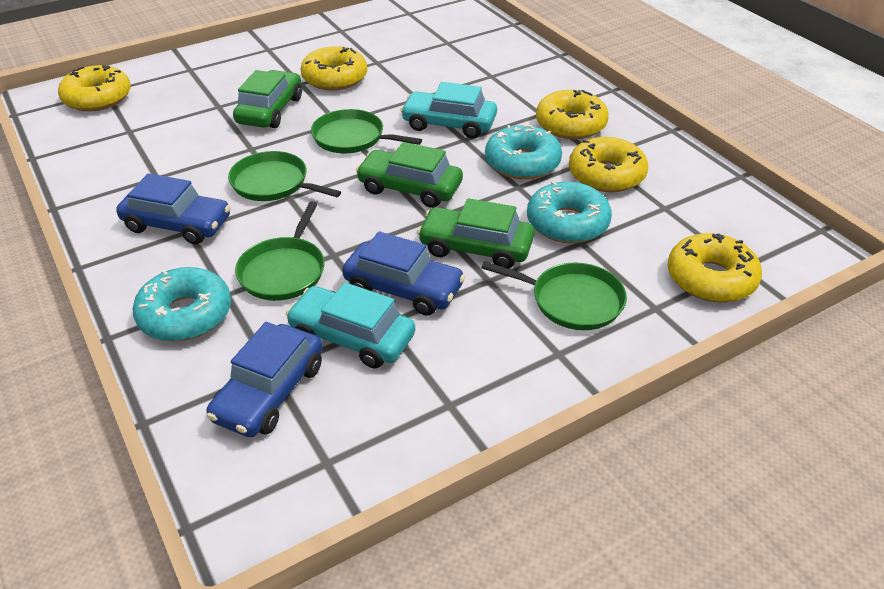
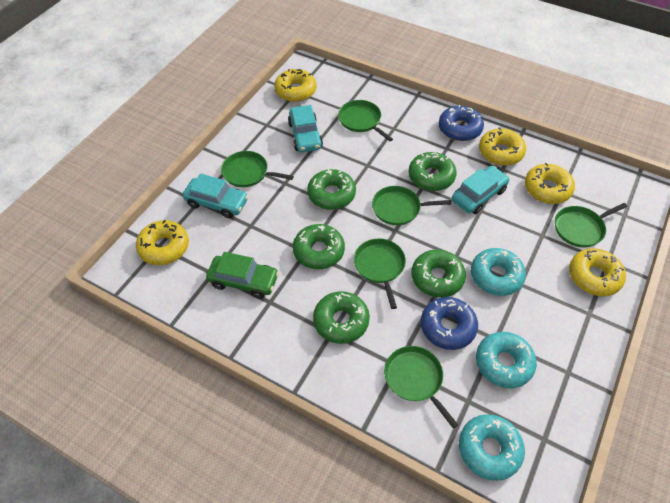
blue car: [116,173,231,244] [206,322,322,437] [342,231,465,316] = 3 -> none = 0
blue donut: none = 0 -> [421,297,478,350] [439,105,484,141] = 2
green car: [233,70,302,128] [356,142,463,208] [417,198,535,269] = 3 -> [206,252,279,299] = 1
green donut: none = 0 -> [293,224,345,269] [307,169,356,210] [313,291,370,344] [408,152,457,191] [412,250,466,298] = 5
green pan: [228,151,341,201] [235,201,325,301] [311,109,422,153] [482,261,627,330] = 4 -> [221,151,294,187] [338,100,393,142] [354,238,406,309] [372,186,451,225] [384,346,458,429] [555,203,627,247] = 6
turquoise car: [286,282,415,369] [400,82,497,139] = 2 -> [183,174,248,218] [288,105,323,152] [452,166,509,214] = 3

